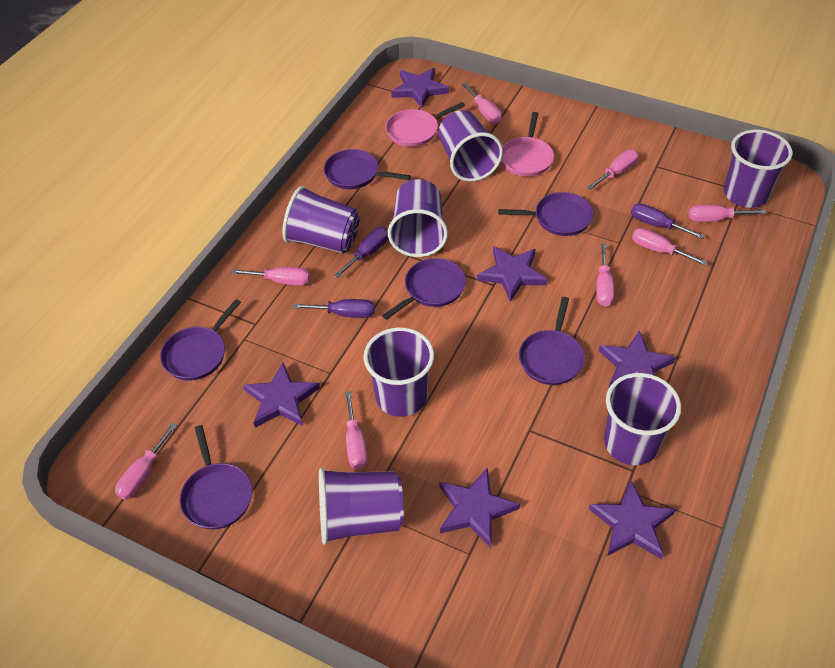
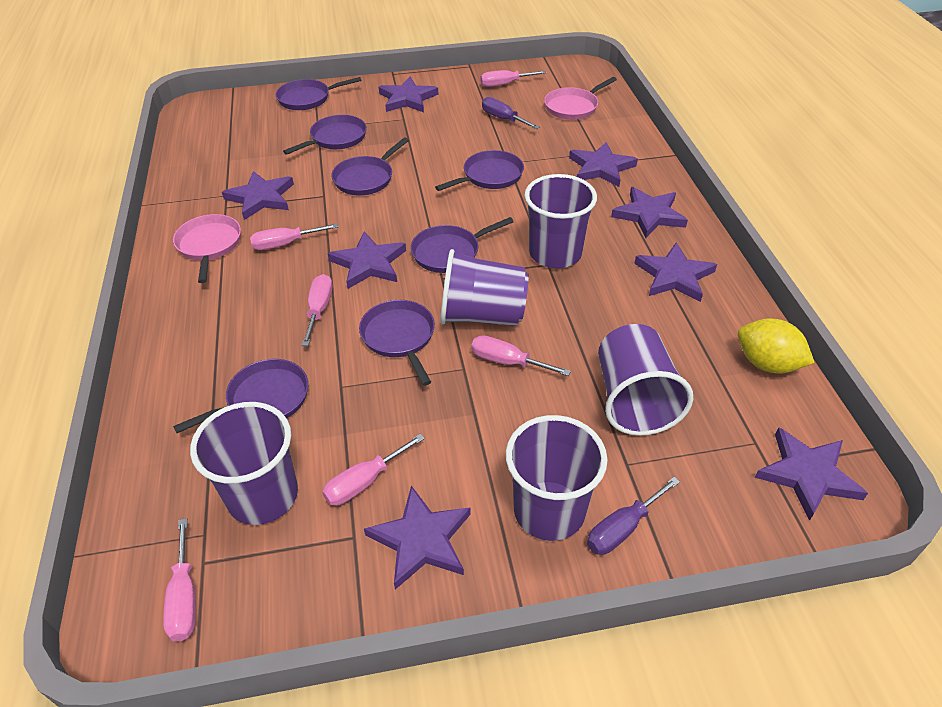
pink screwdriver: [115,422,177,500] [232,267,310,286] [345,391,368,470] [462,82,502,123] [587,150,639,190] [596,244,614,307] [632,228,708,266] [689,205,766,222] = 8 -> [163,518,196,641] [250,223,338,250] [302,274,333,346] [322,434,425,506] [471,335,571,376] [480,70,547,87] = 6
purple cup: [282,186,360,254] [319,468,404,545] [363,327,434,417] [388,179,448,257] [438,110,503,182] [604,373,681,465] [724,130,792,208] = 7 -> [190,402,298,525] [440,249,529,326] [506,415,608,541] [524,174,597,268] [598,324,693,436] = 5
purple pan: [160,299,241,381] [180,425,252,529] [324,149,411,189] [382,258,466,320] [498,192,594,236] [519,297,585,385] = 6 -> [173,359,308,433] [276,77,361,110] [283,115,367,155] [331,138,409,195] [359,300,435,386] [411,217,514,273] [435,150,524,191] = 7
purple screwdriver: [293,299,375,318] [334,227,388,278] [631,203,705,239] = 3 -> [482,97,539,129] [587,477,680,555] = 2
purple star: [243,363,320,428] [391,68,449,108] [439,467,520,548] [477,246,548,302] [589,480,676,559] [599,330,676,387] = 6 -> [222,171,294,220] [328,231,406,289] [364,486,471,590] [379,77,439,112] [569,142,638,187] [611,187,688,238] [634,242,717,302] [755,427,868,521] = 8
yellow lemon: none = 0 -> [738,318,815,373] = 1

